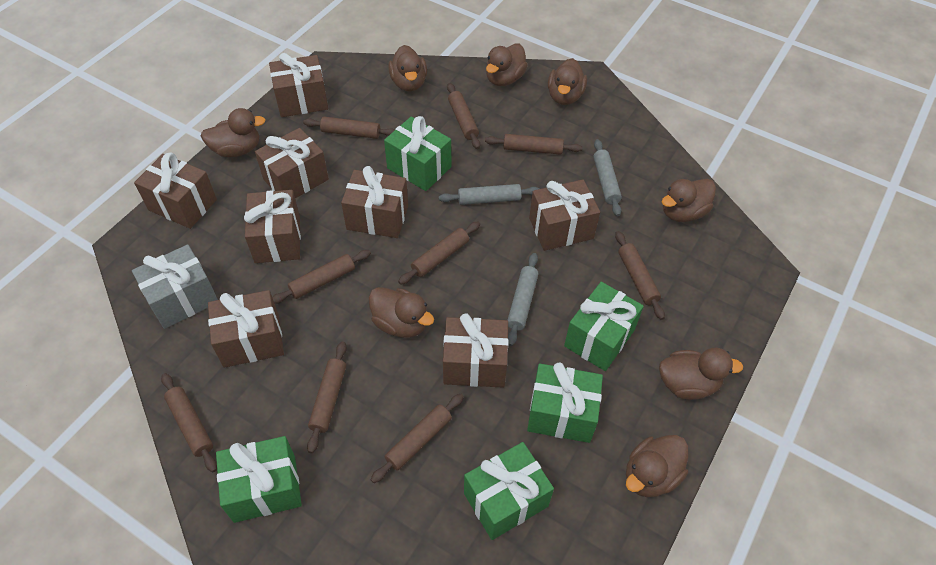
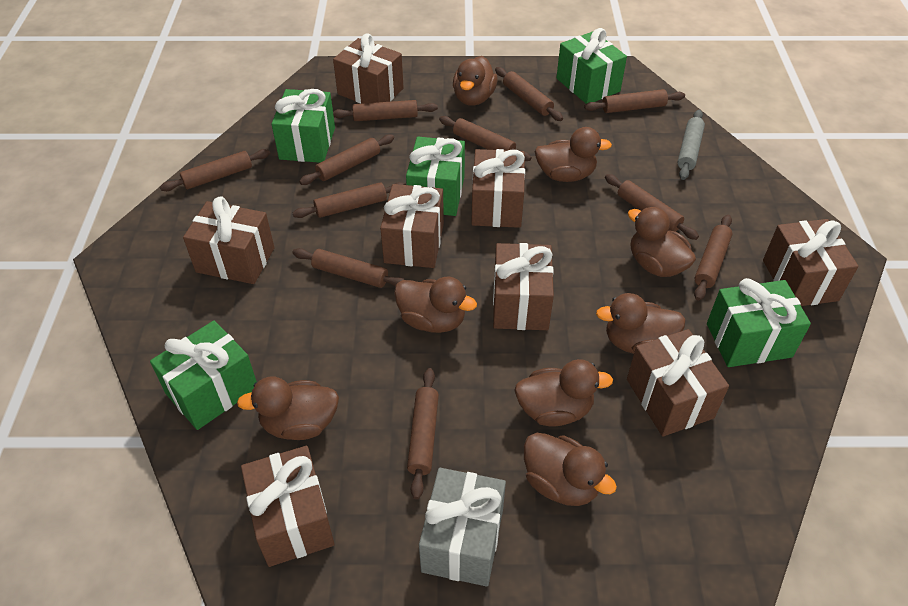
brown rolling pin: [161,373,217,472] [272,250,371,304] [303,117,395,139] [307,341,347,453] [370,394,464,483] [398,222,480,285] [447,83,480,149] [485,134,582,155] [615,231,665,320] = 9 -> [160,149,270,191] [292,248,405,288] [293,182,406,218] [299,134,394,185] [333,100,438,121] [407,368,439,499] [439,116,531,161] [495,67,563,121] [584,89,685,113] [605,174,699,240] [694,215,732,301] = 11
grey rolling pin: [439,184,540,205] [508,253,538,346] [593,139,622,216] = 3 -> [678,110,705,180] = 1

